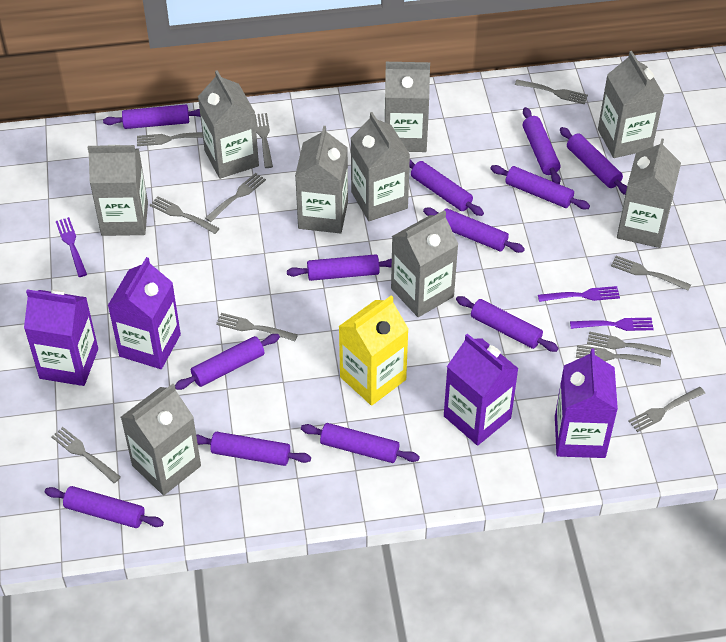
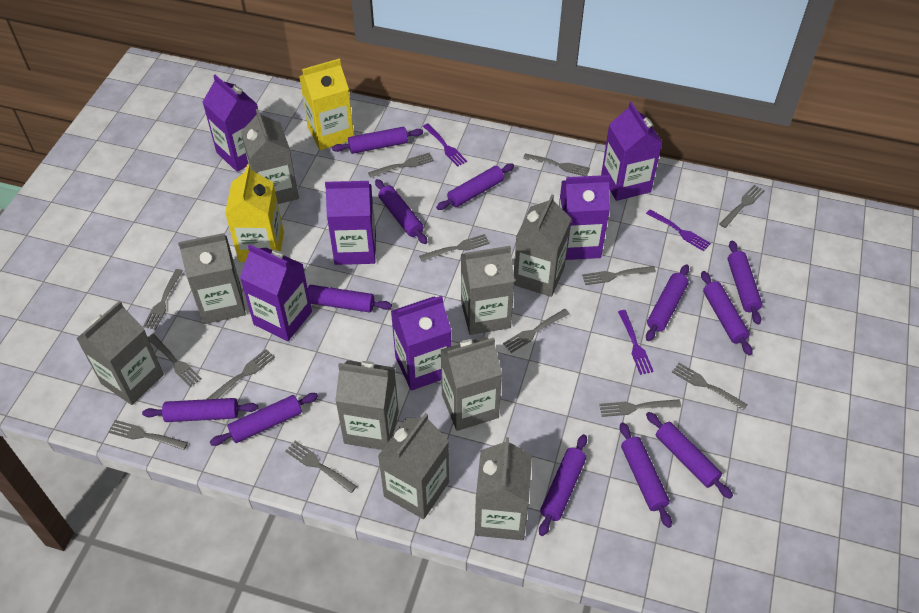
grey fork: [51,427,121,483] [137,132,203,146] [150,196,220,234] [205,173,266,222] [216,313,298,341] [255,113,273,168] [515,80,588,104] [576,345,661,366] [587,331,672,358] [611,256,691,291] [628,387,705,432] = 11 -> [108,420,188,450] [143,269,183,330] [148,334,202,387] [207,349,275,399] [285,440,357,493] [368,153,434,178] [419,234,490,261] [503,309,570,353] [523,153,590,176] [582,266,656,285] [599,400,681,417] [672,363,748,411] [719,185,765,228] = 13
purple carton: [24,289,98,386] [108,257,181,369] [444,334,519,446] [555,348,618,458] = 4 -> [203,75,258,172] [240,244,312,341] [325,180,376,265] [391,296,452,391] [559,175,610,260] [601,102,663,201] = 6
yellow carton: [339,295,408,406] = 1 -> [225,164,284,262] [299,59,354,150] = 2

